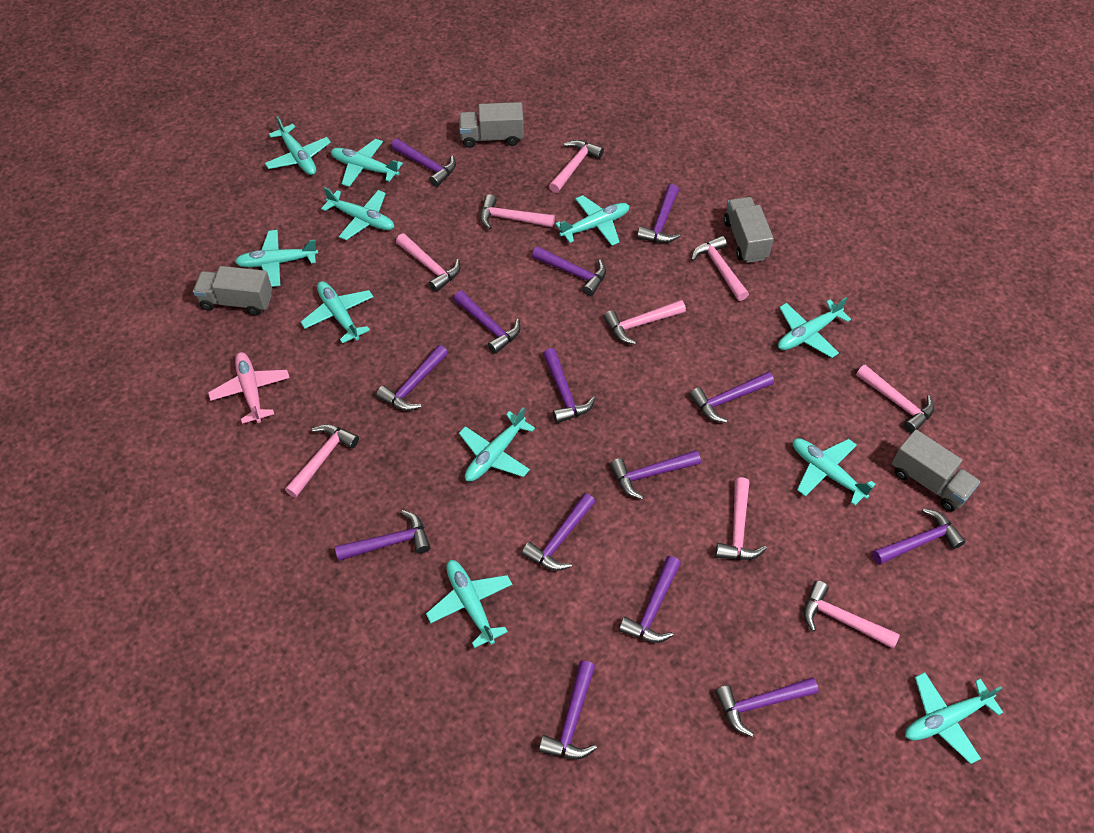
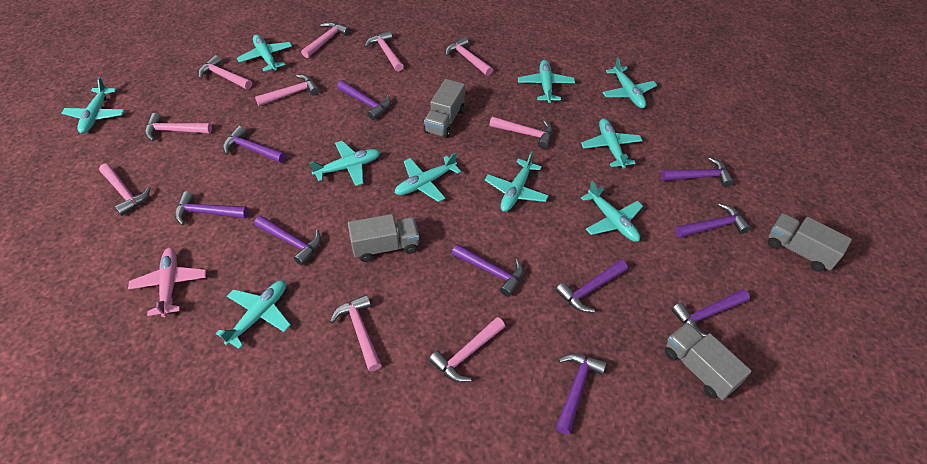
pink hammer: [285,424,359,498] [396,233,460,292] [480,194,555,230] [549,140,604,193] [604,300,686,344] [691,236,749,301] [715,477,767,560] [804,581,900,649] [856,365,934,433] = 9 -> [99,163,151,216] [145,113,212,141] [198,55,252,90] [255,75,320,106] [301,22,350,58] [330,294,382,372] [365,31,404,72] [429,317,505,382] [445,37,493,76] [489,116,552,149] = 10
purple hammer: [335,510,431,561] [376,345,448,411] [391,139,456,187] [454,291,521,354] [522,493,595,571] [532,246,606,296] [539,660,597,759] [543,348,596,424] [610,450,701,499] [619,556,681,643] [637,184,681,243] [690,372,774,423] [715,677,819,737] [872,508,966,565] = 14 -> [175,191,248,226] [223,126,286,163] [254,216,321,265] [337,80,391,120] [452,244,523,297] [556,260,628,312] [556,353,607,434] [661,157,734,187] [671,289,750,337] [675,203,751,238] = 10
turquoise plane: [235,230,318,287] [265,116,331,175] [300,281,374,343] [321,187,394,240] [331,139,403,187] [426,560,512,648] [459,407,535,482] [555,195,629,246] [778,297,851,358] [793,438,876,505] [905,672,1003,764] = 11 -> [62,77,125,134] [216,281,291,349] [237,34,292,71] [309,141,380,186] [395,153,461,202] [485,151,549,212] [518,60,575,103] [581,118,643,169] [581,181,643,242] [602,57,657,108] = 10

